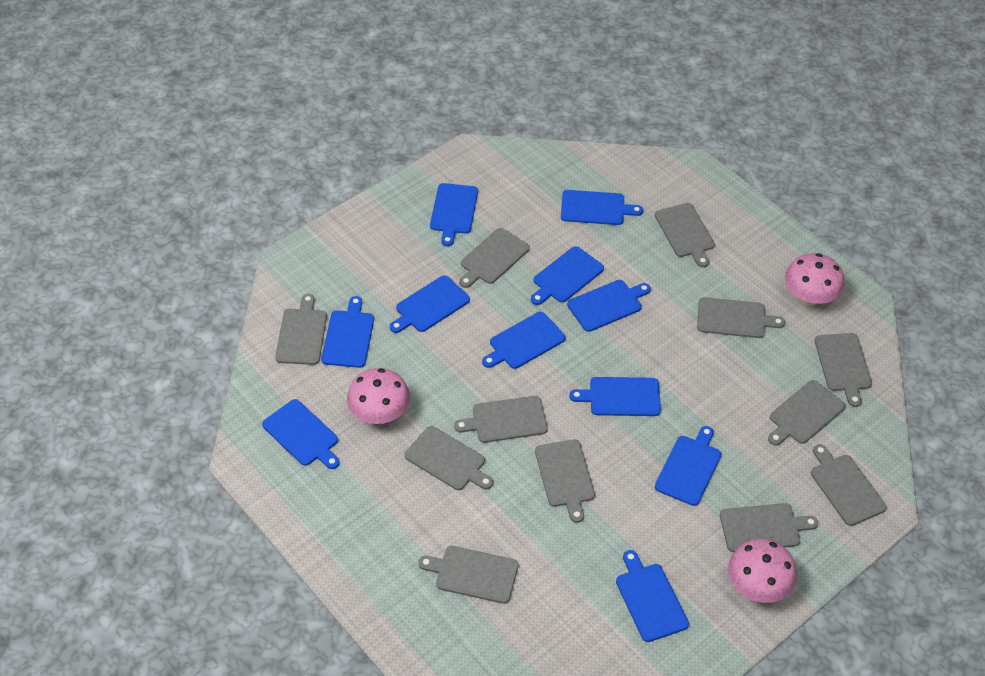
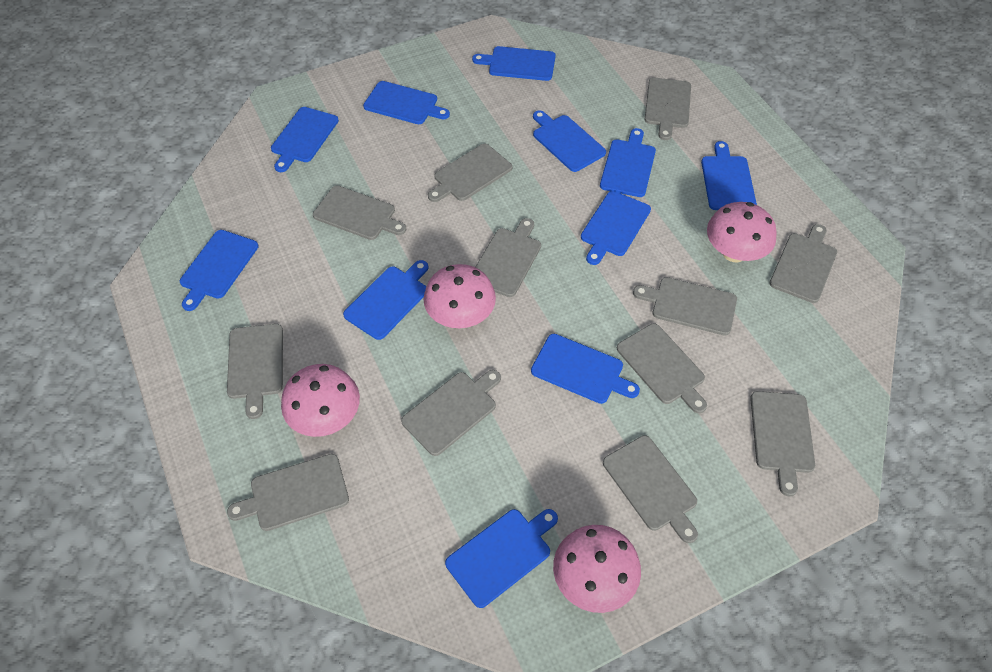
pink mushroom: [347,368,410,424] [728,539,797,603] [785,253,845,306] = 3 -> [281,364,360,437] [424,264,496,328] [553,525,641,613] [707,202,777,262] = 4

